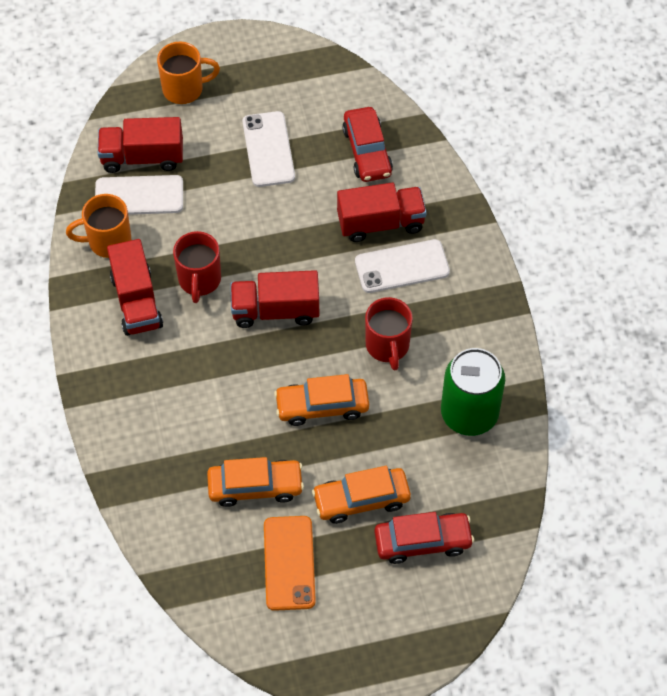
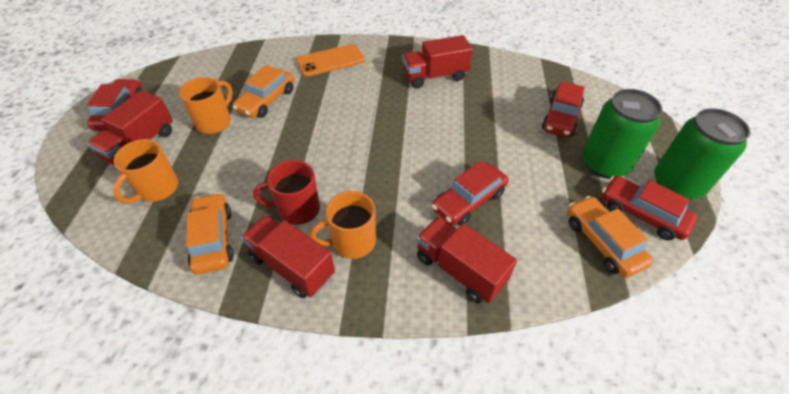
green can: [441,348,505,436] = 1 -> [582,89,662,179] [654,109,750,200] = 2
orange mug: [66,194,131,258] [157,42,220,104] = 2 -> [113,139,178,204] [179,77,233,134] [309,191,376,259] = 3
red car: [342,107,393,182] [374,512,474,564] = 2 -> [87,79,142,131] [432,161,509,225] [542,81,585,138] [602,176,698,240] = 4
red mug: [173,231,221,303] [365,297,413,370] = 2 -> [253,160,320,225] = 1
white phone: [95,175,183,215] [243,111,295,187] [355,239,450,293] = 3 -> none = 0

